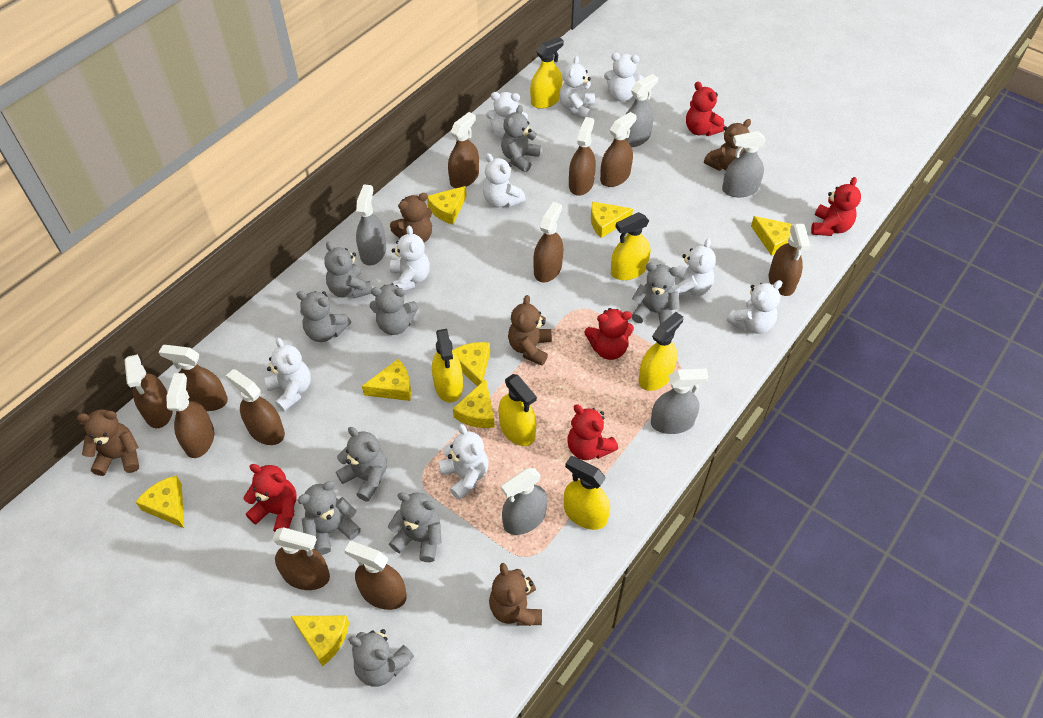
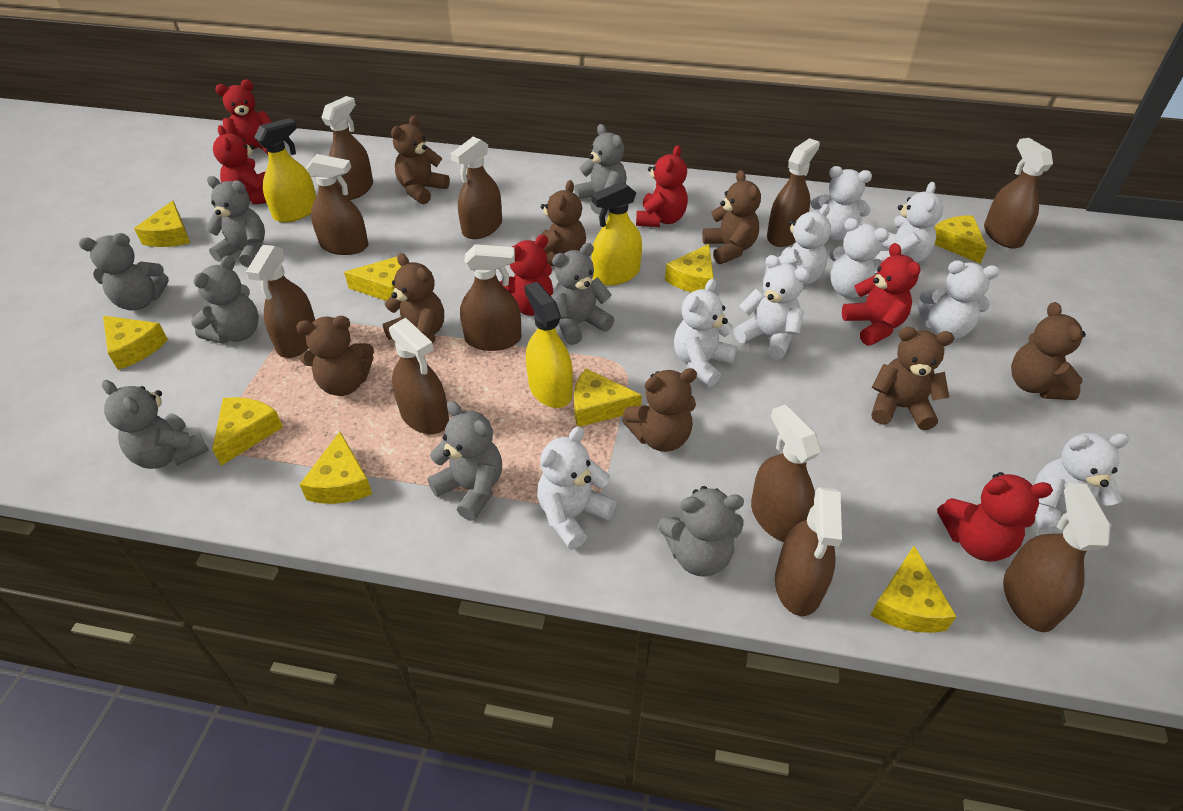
brown teddy bear: [77,409,139,476] [390,193,432,242] [489,563,542,626] [508,295,552,366] [704,119,751,171] = 5 -> [296,316,374,396] [382,253,444,343] [391,115,450,204] [541,180,586,266] [622,368,697,452] [702,170,761,264] [871,327,954,430] [1011,302,1086,400] = 8
grey spray bottle: [356,184,386,266] [501,468,547,535] [626,74,658,147] [651,369,709,434] [722,131,766,197] = 5 -> none = 0
grey teddy bear: [296,291,351,342] [298,481,361,555] [324,242,372,298] [336,427,387,502] [348,629,414,687] [370,284,418,335] [388,492,442,562] [501,105,541,172] [632,263,680,324] = 9 -> [79,233,169,311] [102,380,209,469] [191,255,259,344] [205,176,265,268] [427,401,502,521] [551,243,614,345] [574,124,627,214] [658,486,744,577] = 8
red teddy bear: [244,464,297,532] [567,404,618,460] [585,308,634,360] [686,81,725,136] [811,177,861,236] = 5 -> [213,125,267,205] [215,80,272,154] [500,234,553,316] [636,145,688,227] [842,243,920,346] [937,472,1053,562] = 6
yellow cheese: [136,475,184,528] [291,616,349,666] [362,359,411,401] [427,186,467,225] [452,342,490,386] [453,379,494,428] [591,201,633,238] [751,216,792,255] = 8 -> [103,316,168,370] [134,201,190,247] [212,397,283,466] [299,432,372,504] [344,257,401,301] [574,368,642,426] [665,244,714,292] [871,546,957,633] [934,215,987,264] = 9
yellow spray bottle: [432,329,463,403] [498,374,537,446] [530,37,564,109] [564,456,610,530] [611,212,650,280] [639,312,683,391] = 6 -> [254,118,316,222] [524,282,573,408] [591,181,642,286] = 3

